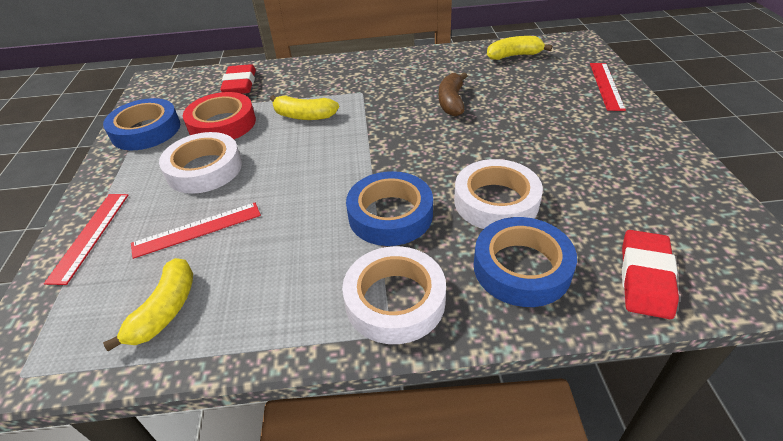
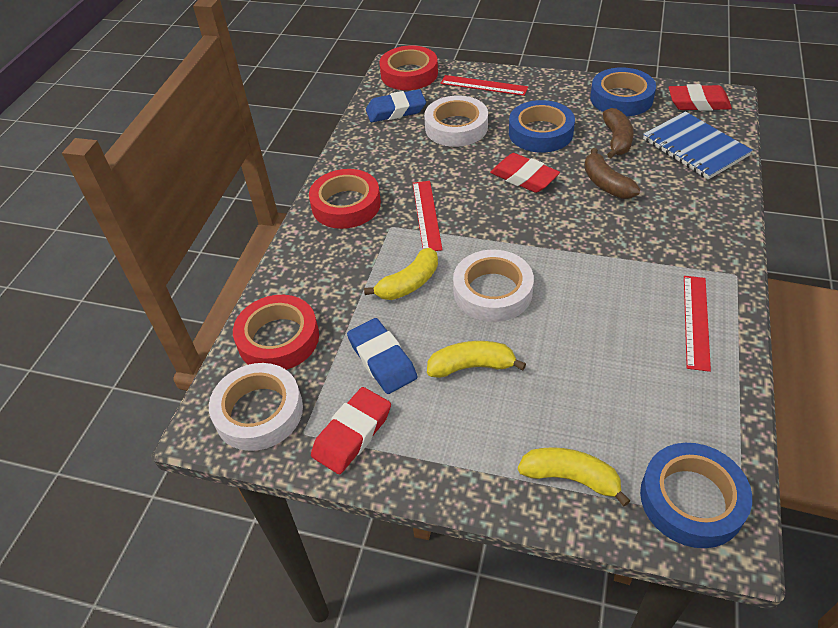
blue eraser: none = 0 -> [347,318,417,394] [366,89,426,122] = 2
blue notebook: none = 0 -> [643,111,753,180] = 1
brown banana: [439,72,467,116] = 1 -> [584,148,640,199] [603,108,634,158] = 2
red eraser: [220,64,256,94] [622,230,679,319] = 2 -> [311,387,391,474] [490,153,560,193] [668,84,732,111] = 3
red tape: [183,92,256,139] = 1 -> [233,295,319,370] [309,169,381,229] [379,45,438,90] = 3

